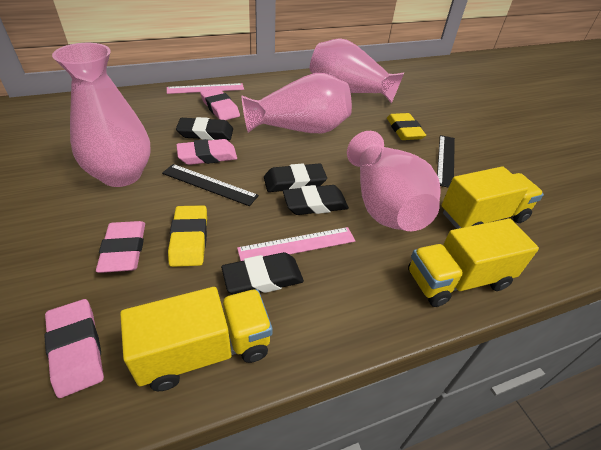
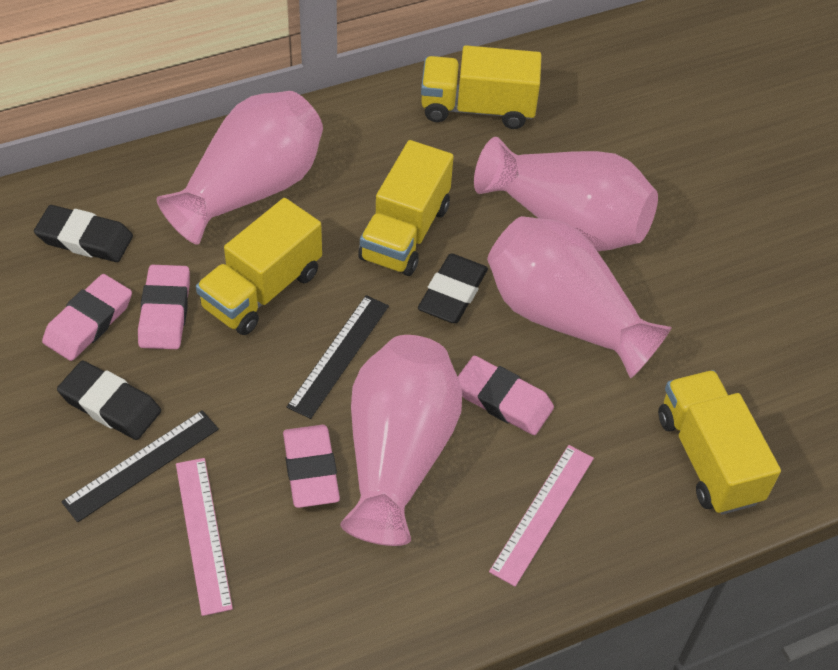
black eraser: [176,117,233,140] [221,252,304,294] [264,163,327,192] [283,185,349,215] = 4 -> [34,205,133,262] [57,361,161,440] [418,254,488,323] = 3
yellow eraser: [168,205,207,267] [387,113,426,140] = 2 -> none = 0
yellow truck: [120,287,272,391] [408,219,539,307] [441,166,544,229] = 3 -> [196,198,322,335] [358,140,454,276] [421,45,541,129] [658,370,781,515] = 4

